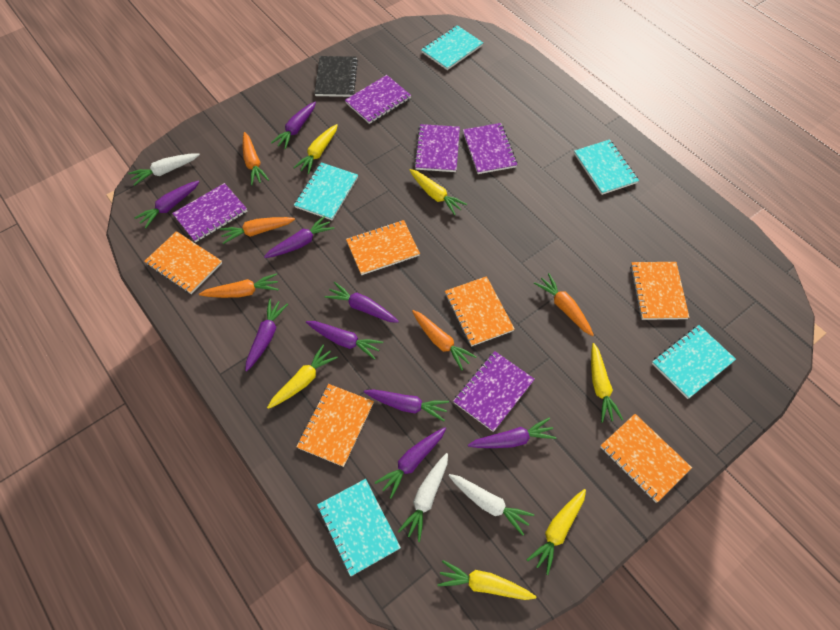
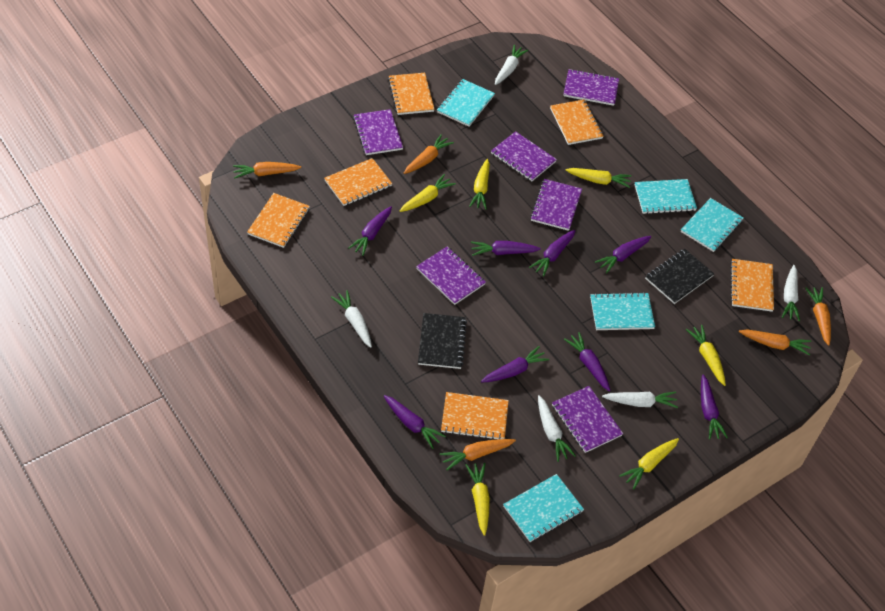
black notebook: [314,56,358,97] = 1 -> [418,313,467,369] [645,249,714,304] = 2
purple carrot: [134,180,200,229] [245,299,288,372] [264,216,335,258] [271,102,316,149] [306,321,383,360] [324,282,399,323] [364,389,449,421] [374,427,446,499] [468,418,556,448] = 9 -> [348,206,392,256] [384,395,446,449] [471,241,541,256] [481,346,549,382] [529,230,575,276] [564,332,611,392] [595,236,651,273] [701,375,728,440] = 8
purple notebook: [172,183,247,242] [345,75,411,124] [414,124,460,172] [453,351,535,432] [463,123,517,174] = 5 -> [353,109,403,155] [416,247,486,305] [491,131,557,181] [530,179,582,231] [552,386,623,453] [563,69,619,106] = 6
white carrot: [128,153,200,186] [397,453,448,542] [448,474,534,535] = 3 -> [331,290,372,348] [495,45,528,85] [538,395,576,462] [602,392,678,408] [782,265,800,321] = 5

